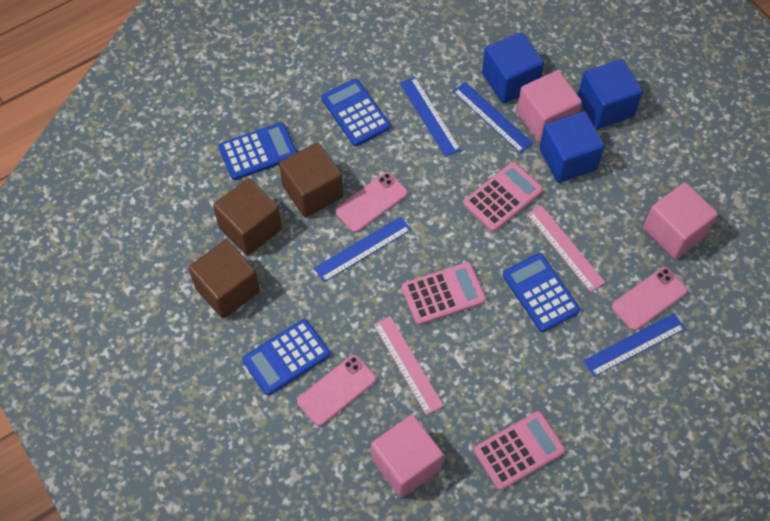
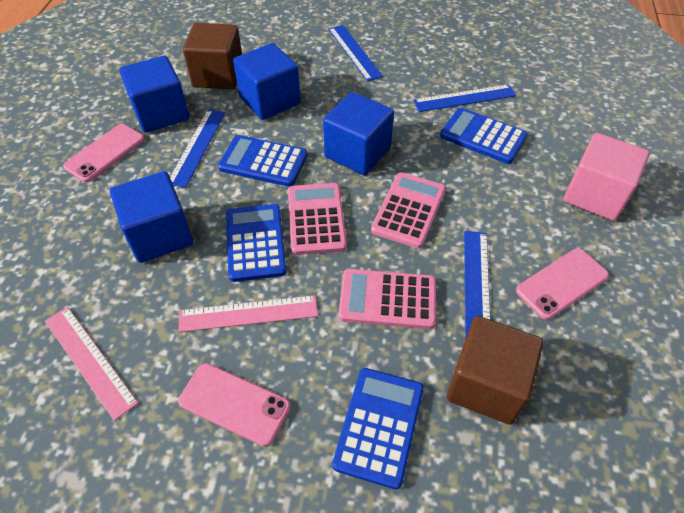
blue cube: [482,32,544,103] [539,111,605,183] [578,59,643,129] = 3 -> [110,171,193,263] [119,56,189,133] [233,43,300,120] [323,92,394,175] = 4
brown cube: [188,240,260,319] [213,178,282,255] [279,142,343,217] = 3 -> [183,23,242,89] [447,316,544,425] = 2
pink cube: [371,415,443,497] [517,70,582,143] [643,183,718,259] = 3 -> [564,133,650,221] = 1

